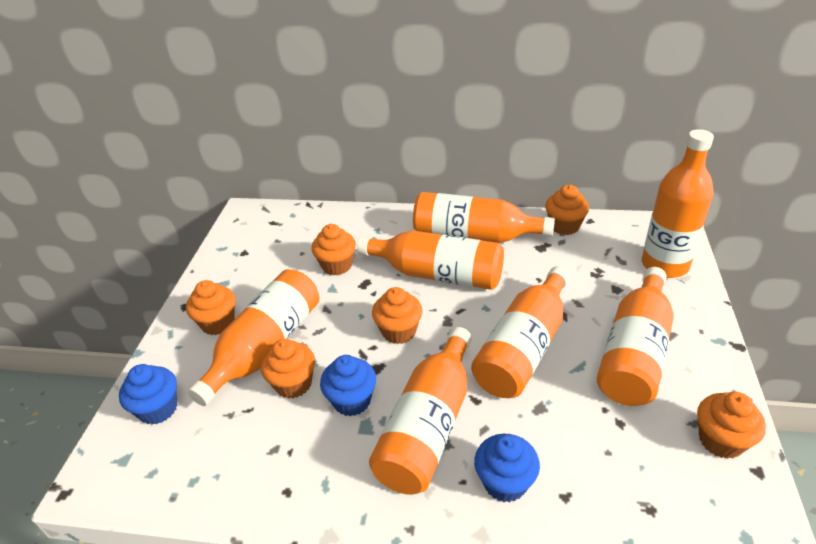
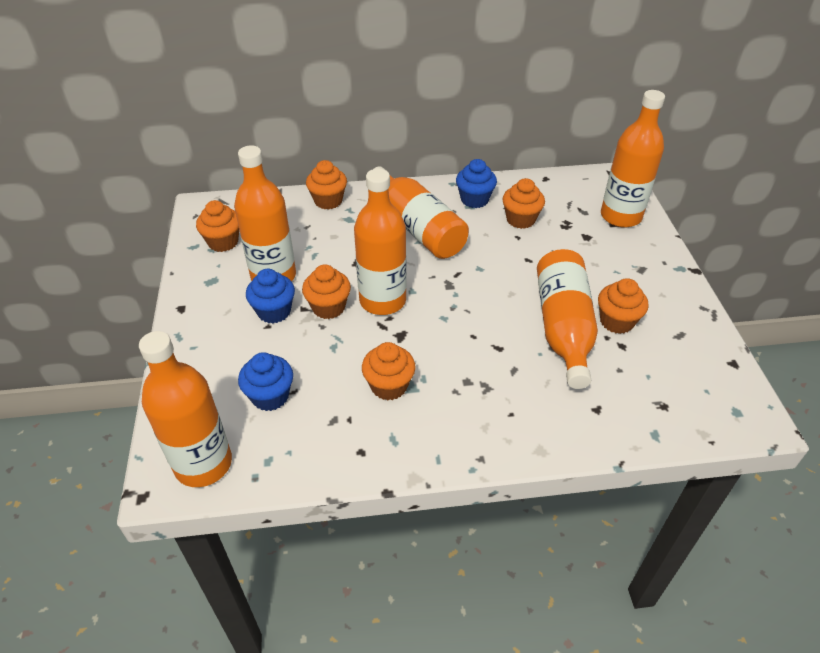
orange bottle: [187,269,319,406] [357,230,504,290] [369,327,472,495] [413,192,555,243] [471,266,570,398] [597,267,674,406] [642,129,714,278] = 7 -> [139,331,232,487] [234,146,296,282] [354,169,407,315] [374,166,469,259] [537,249,598,389] [601,90,665,228] = 6

